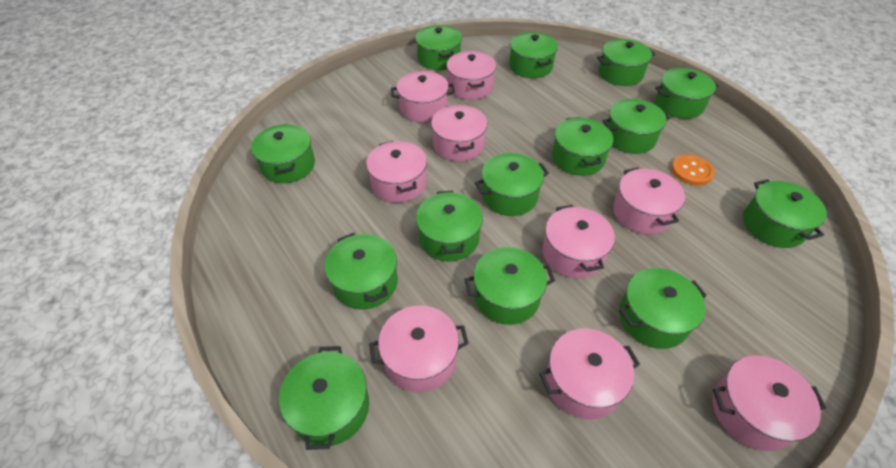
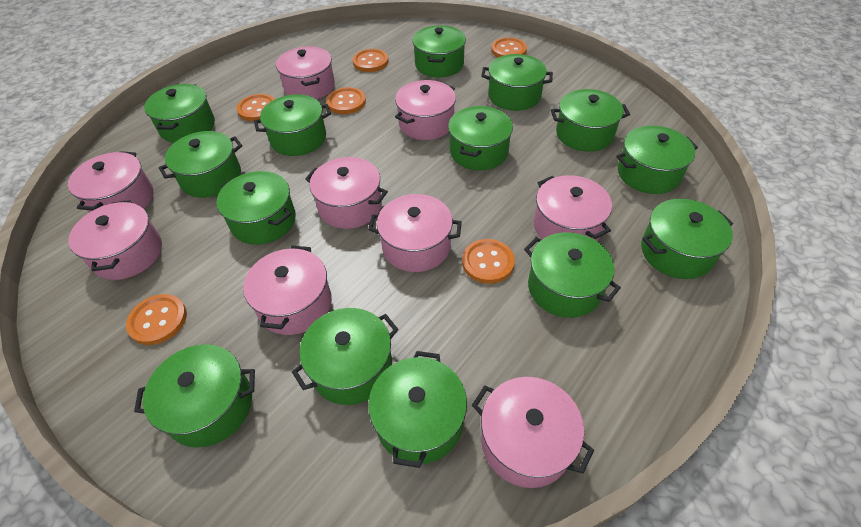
orange button: [671,154,715,186] = 1 -> [126,294,187,345] [237,94,275,121] [326,87,366,114] [353,49,389,72] [462,239,515,284] [491,37,527,58] = 6

